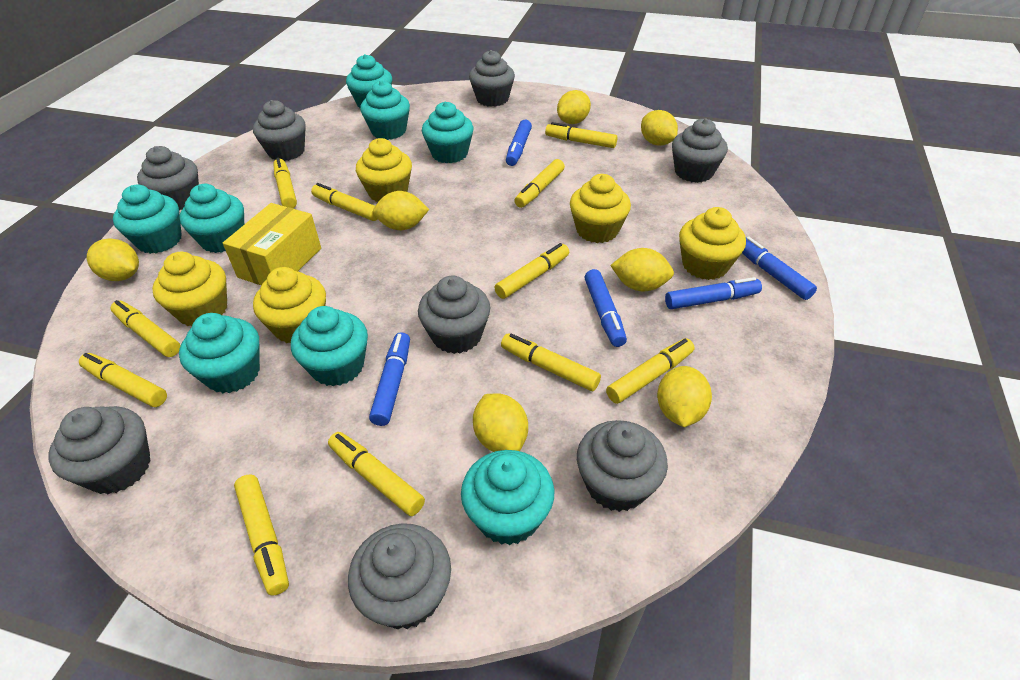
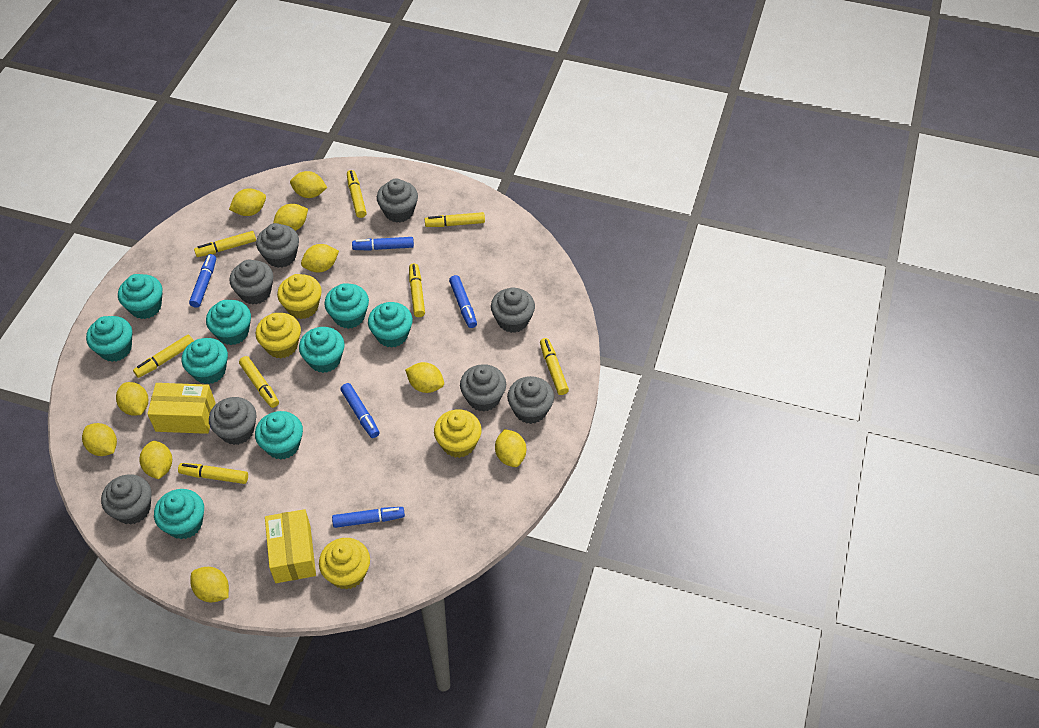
turquoise cupcake: [113,184,182,254] [179,184,244,253] [179,313,260,394] [291,306,368,386] [346,54,392,108] [360,80,410,140] [422,102,474,163] [461,450,555,545] = 8 -> [86,316,132,362] [118,274,163,319] [154,489,204,539] [182,338,228,384] [206,300,251,345] [255,411,303,460] [299,327,344,373] [325,283,369,329] [368,302,413,348] = 9
yellow box: [223,203,321,285] = 1 -> [147,383,216,434] [265,509,316,583] = 2
yellow cupcake: [152,252,227,326] [253,267,326,343] [356,138,412,202] [570,174,631,243] [679,207,746,280] = 5 -> [255,313,301,358] [277,274,322,319] [319,538,370,590] [434,410,482,458] = 4
yellow lemon: [87,238,139,281] [373,191,429,230] [473,393,528,452] [557,90,591,124] [610,248,674,291] [641,110,678,146] [657,366,712,427] = 7 -> [82,423,117,456] [116,382,148,416] [140,441,172,479] [190,567,229,602] [229,188,266,216] [273,204,308,231] [290,171,327,198] [301,244,339,272] [405,362,444,393] [495,429,526,467] = 10
yellow marker: [79,353,167,407] [111,300,180,357] [234,475,289,596] [273,158,297,208] [311,183,377,221] [328,432,425,516] [495,243,569,299] [501,333,601,391] [514,159,565,208] [545,122,617,148] [606,338,695,404] = 11 -> [133,335,194,378] [178,463,248,484] [194,231,256,257] [239,356,279,408] [347,170,366,218] [409,263,425,317] [425,212,485,227] [540,338,569,395] = 8

